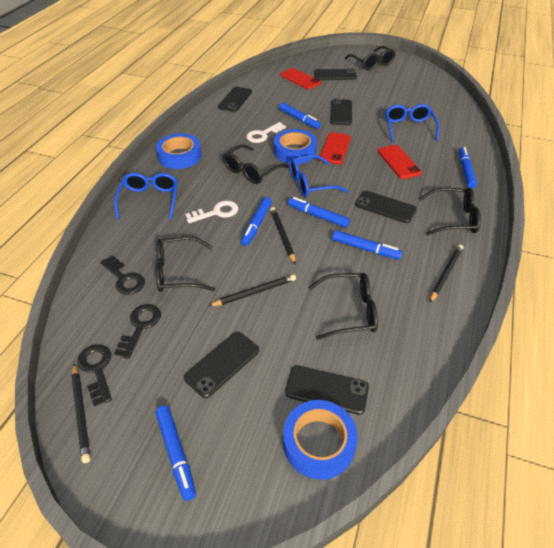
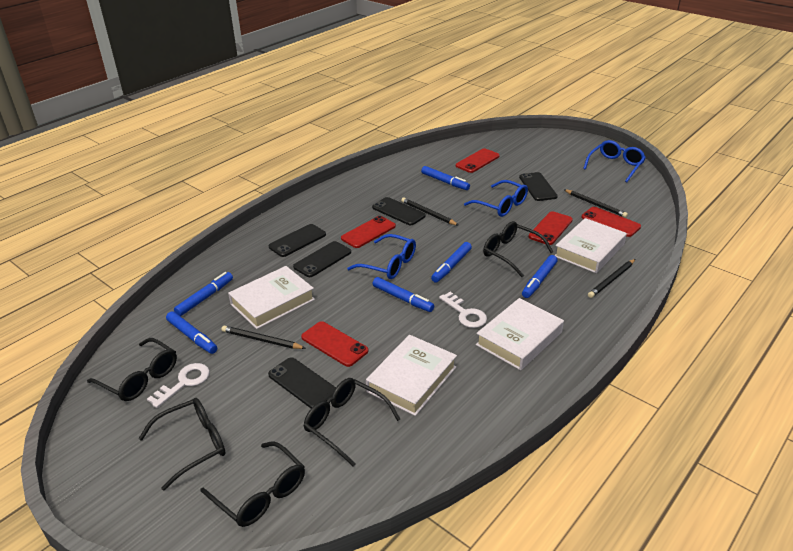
black key: [77,344,112,406] [100,255,145,295] [114,304,161,359] = 3 -> none = 0
black phone: [184,332,259,398] [218,87,252,112] [285,365,369,415] [314,69,357,80] [330,99,352,125] [355,191,417,223] = 6 -> [268,224,326,257] [268,357,336,408] [293,241,351,277] [372,197,426,225] [519,172,558,201] = 5
blue tape: [156,133,201,169] [274,129,317,164] [283,400,358,480] = 3 -> none = 0
red phone: [280,68,321,89] [319,132,351,164] [378,145,422,179] = 3 -> [301,321,368,367] [341,216,396,248] [456,148,500,173] [528,211,573,245] [582,207,641,237] = 5
white book: none = 0 -> [228,266,315,329] [366,335,457,416] [476,298,564,370] [554,218,627,273] = 4

